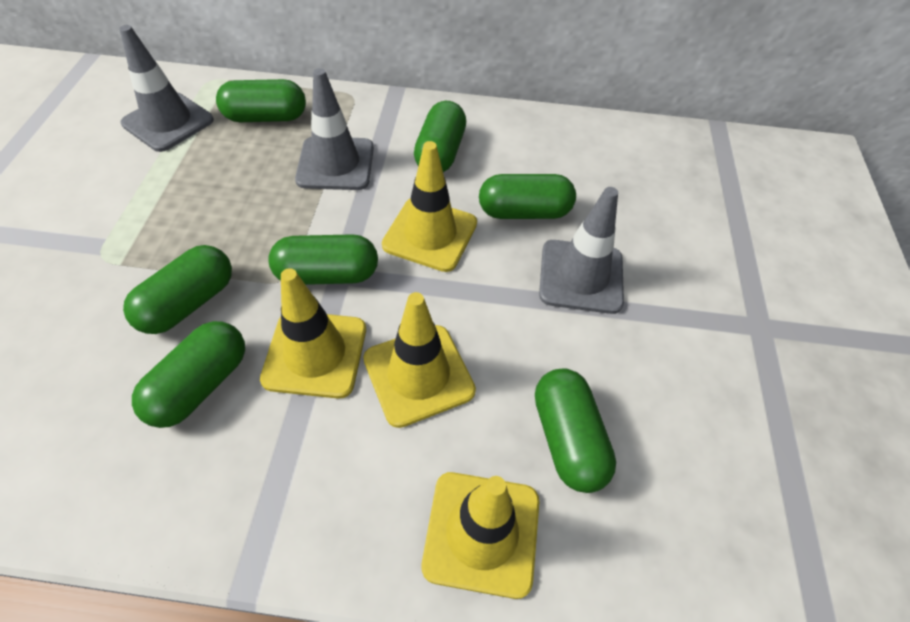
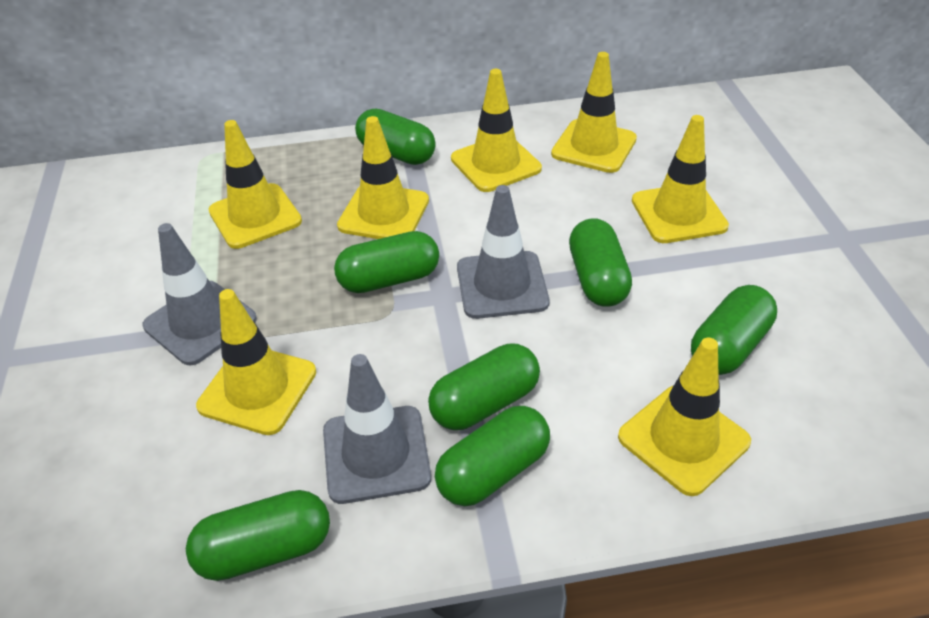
yellow traffic cone: [260,268,366,399] [363,292,476,428] [382,141,477,272] [422,472,539,599] = 4 -> [196,289,316,435] [209,120,302,249] [337,116,429,239] [451,69,542,192] [551,52,637,173] [618,338,751,496] [632,115,729,243] = 7

